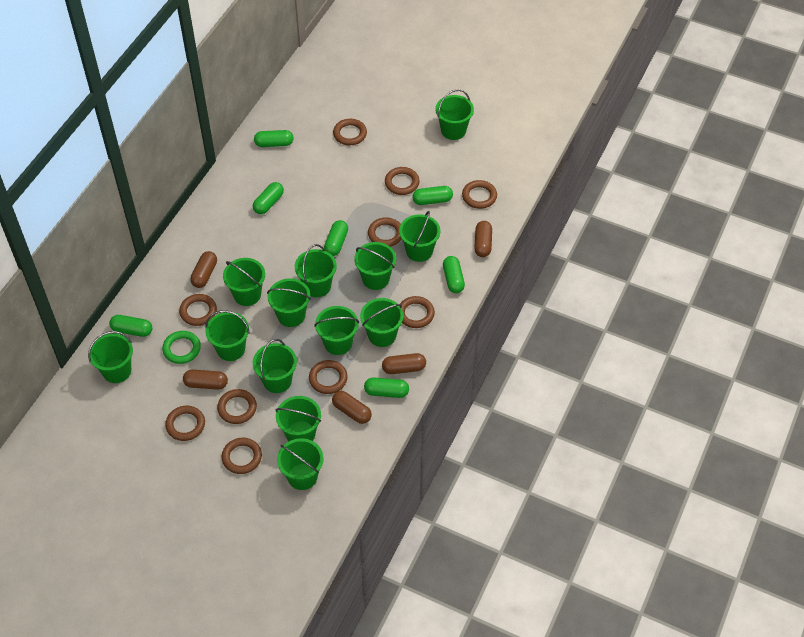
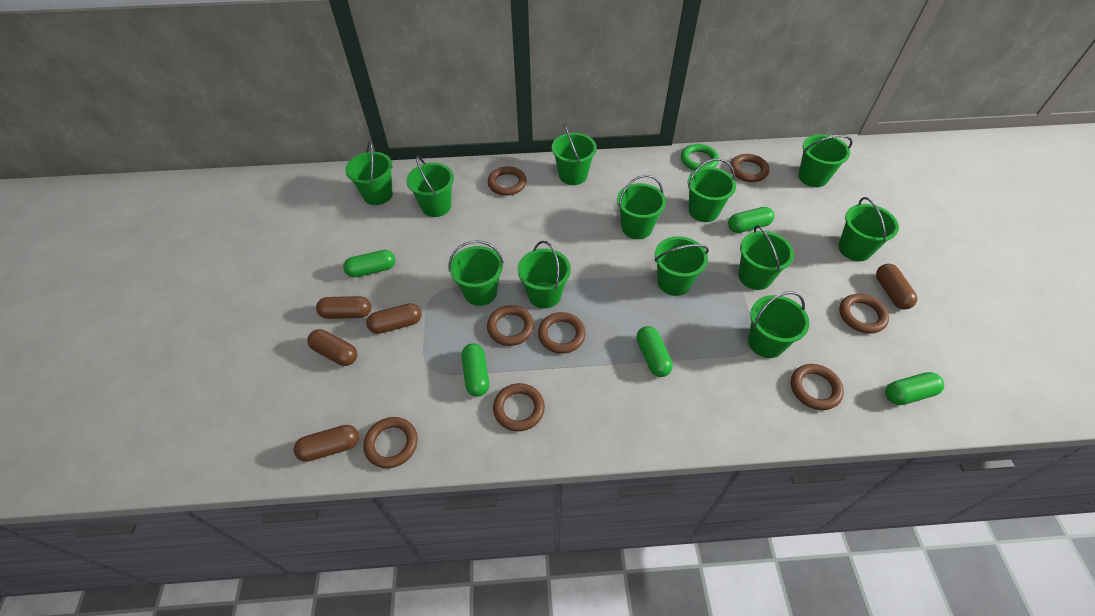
brown ring: [165,406,205,441] [179,294,217,326] [217,389,257,424] [222,438,262,474] [309,360,347,394] [333,119,367,145] [368,217,401,247] [385,167,419,195] [400,296,435,328] [462,180,497,209] = 10 -> [364,417,418,468] [487,305,534,346] [488,166,527,196] [493,383,545,431] [538,312,586,354] [730,154,769,182] [791,364,844,410] [839,294,889,334] = 8
green bucket: [88,331,133,383] [205,310,249,361] [223,258,265,306] [253,339,297,393] [267,278,311,327] [276,396,321,441] [277,438,323,490] [295,244,337,297] [314,306,359,355] [354,242,396,290] [360,298,403,347] [399,211,440,262] [435,89,474,140] = 13 -> [345,142,393,205] [406,156,454,217] [448,241,504,306] [518,241,571,309] [552,125,597,185] [617,175,666,239] [655,236,709,296] [688,159,736,222] [739,225,794,290] [748,291,809,358] [798,134,853,187] [838,197,899,261] = 12
green capsule: [109,315,152,337] [253,182,284,214] [254,130,294,147] [324,220,348,256] [364,378,409,398] [413,186,453,205] [443,256,465,293] = 7 -> [343,250,395,277] [462,343,489,397] [637,326,673,377] [728,207,775,233] [885,372,944,405] = 5

